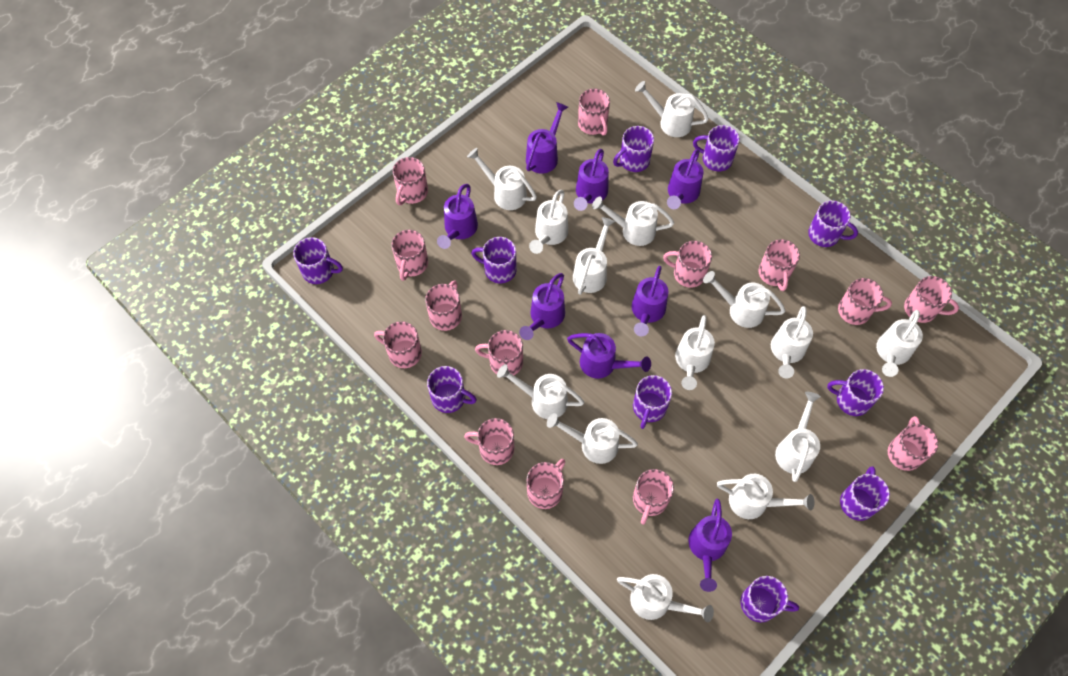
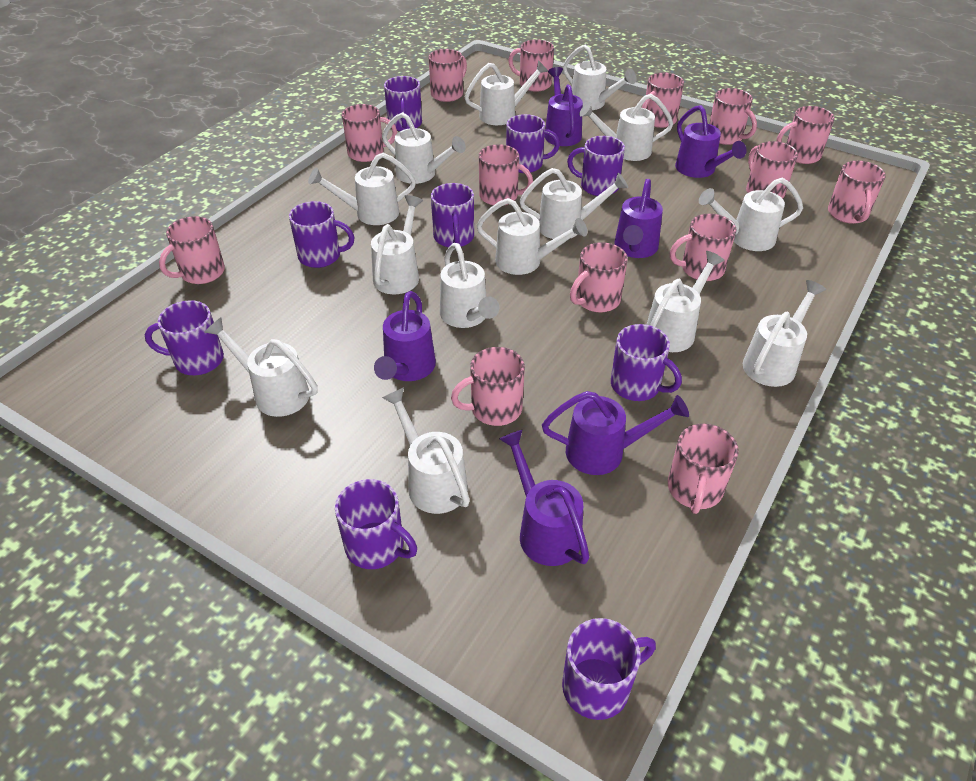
purple mug: [293,237,343,284] [427,366,477,413] [471,237,517,283] [613,126,654,172] [633,375,672,429] [693,125,740,171] [741,576,799,622] [808,200,858,247] [827,369,884,416] [840,466,890,521] = 10 -> [145,300,224,375] [289,201,354,268] [335,479,417,569] [384,76,422,131] [431,183,474,247] [506,114,560,173] [562,618,656,720] [567,136,625,196] [611,324,682,401] = 9
purple watering can: [437,184,478,249] [519,273,565,340] [526,102,568,174] [567,333,651,379] [574,149,609,211] [632,266,668,336] [667,149,703,209] [689,499,732,592] = 8 -> [374,291,436,381] [499,430,590,566] [542,391,689,475] [545,67,583,146] [614,179,663,258] [675,105,747,178] = 6

